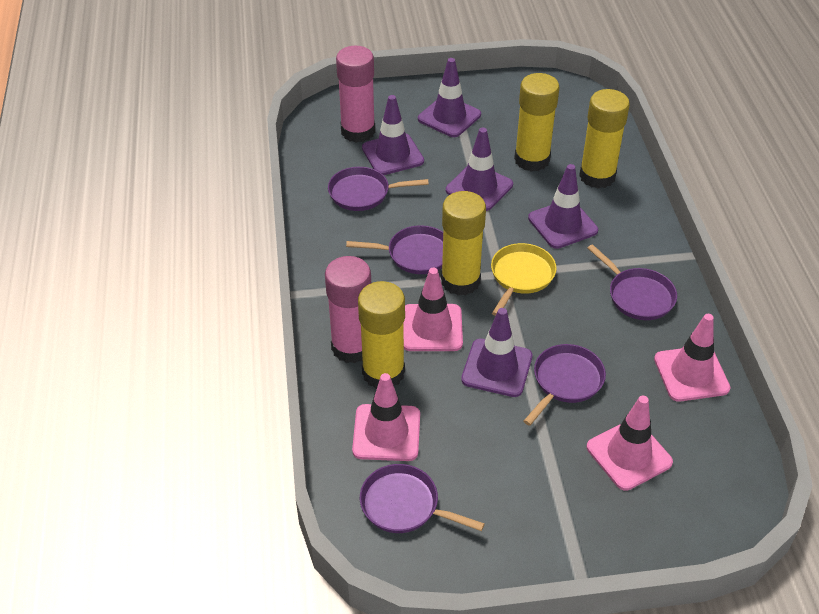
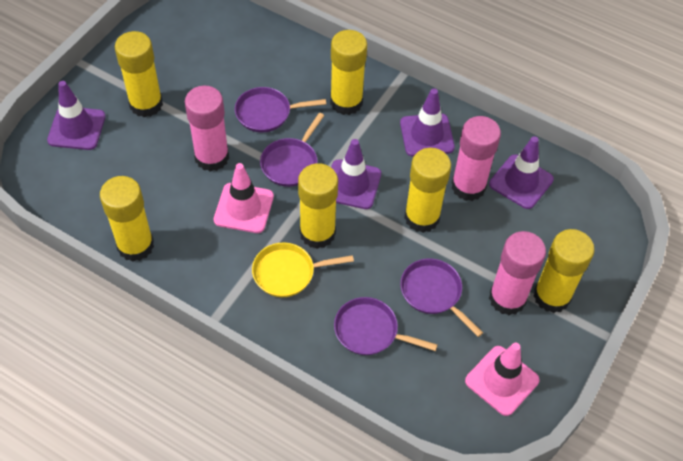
pink glue stick: [325,256,371,363] [336,46,375,143] = 2 -> [185,86,229,172] [452,116,501,201] [489,231,546,315] = 3
pink traffic cone: [352,373,420,461] [404,268,463,351] [587,396,673,491] [654,314,730,402] = 4 -> [214,163,274,233] [465,343,540,416] = 2
purple pan: [328,167,429,211] [346,225,443,274] [360,464,485,533] [523,344,606,426] [587,244,677,320] = 5 -> [235,87,326,132] [260,113,325,187] [334,297,438,355] [400,258,483,337] = 4
purple traffic cone: [362,95,424,175] [418,58,481,137] [446,128,513,211] [461,308,532,397] [528,164,598,249] = 5 -> [47,81,106,150] [331,139,381,209] [400,88,455,157] [489,136,554,209] = 4
yellow glue stick: [358,281,405,389] [441,191,486,295] [514,73,560,172] [579,89,630,189] = 4 -> [100,176,154,262] [115,31,163,117] [298,163,338,249] [330,30,367,115] [404,148,451,233] [533,229,595,313] = 6

